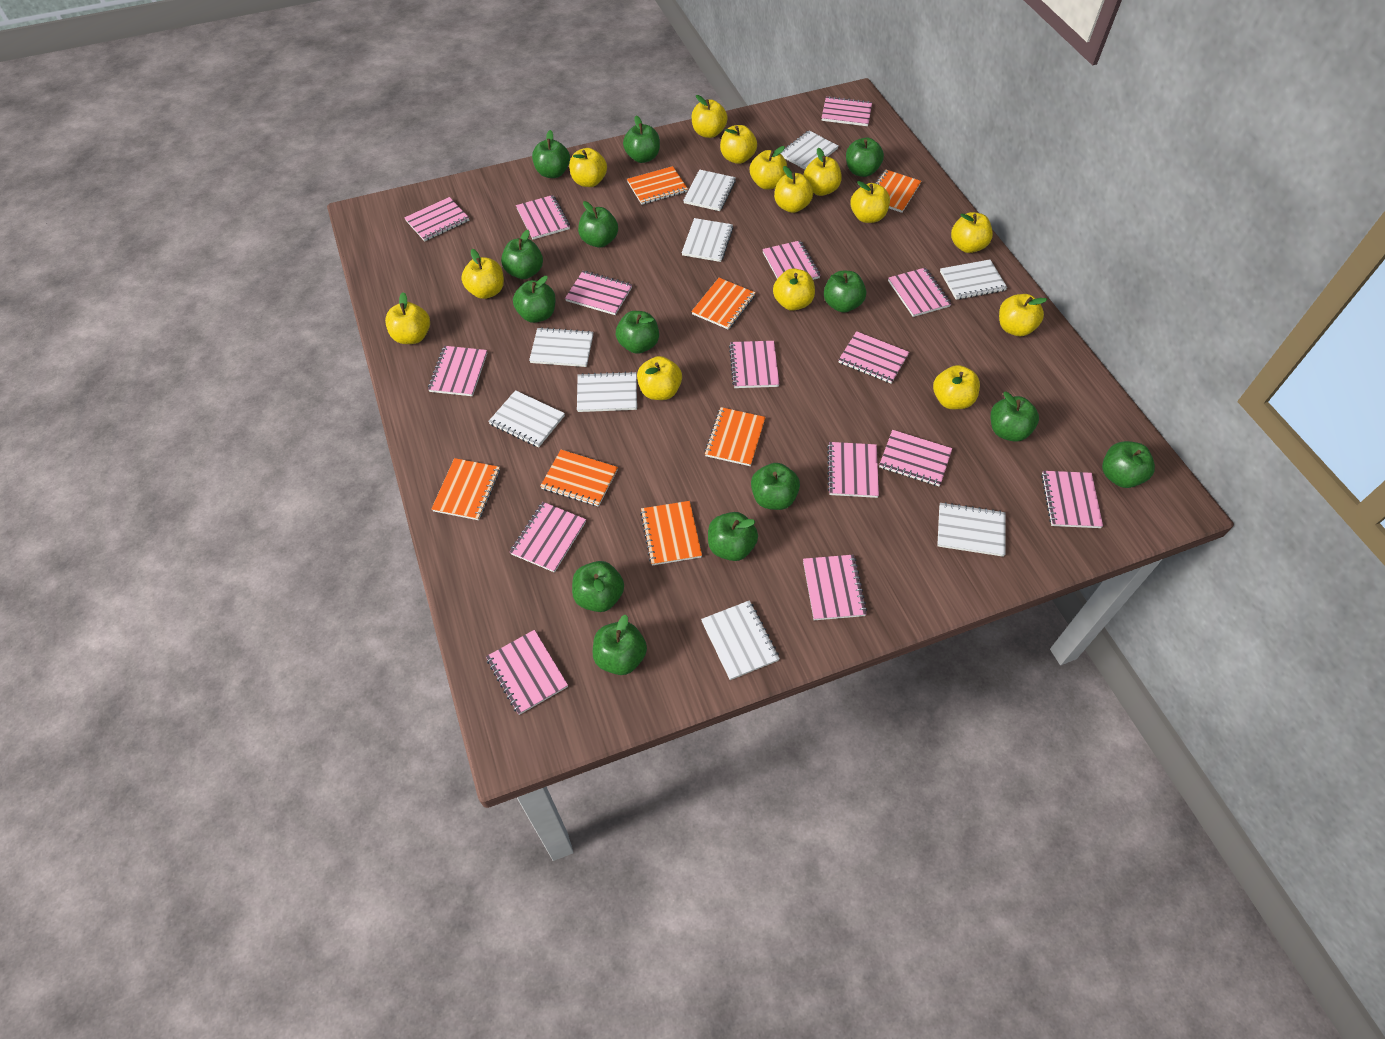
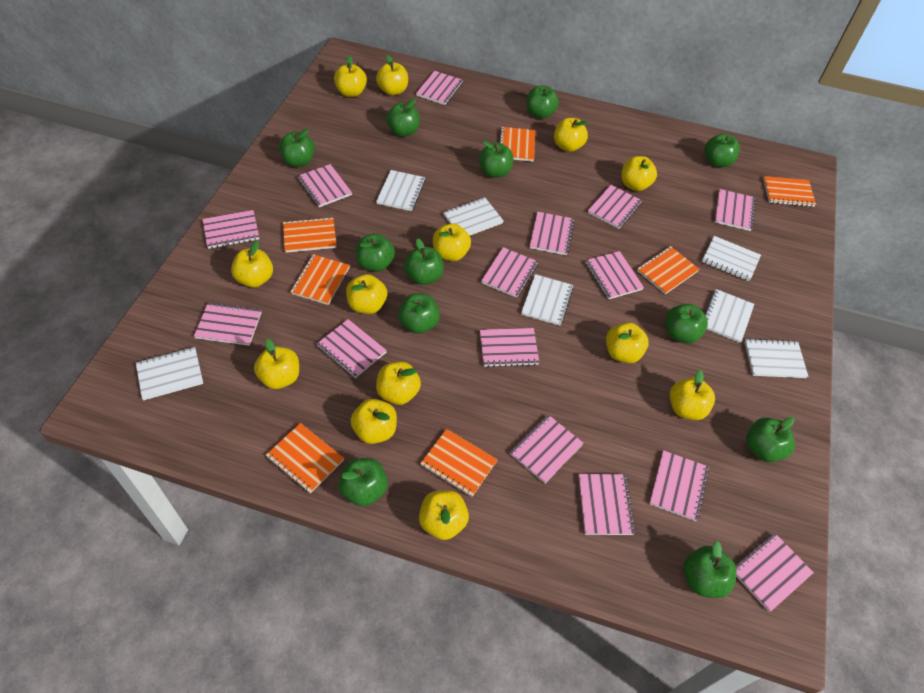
green apple: [501,230,543,279] [513,276,556,323] [532,130,570,178] [572,561,624,612] [578,201,618,248] [593,615,647,675] [616,311,659,354] [623,116,660,163] [708,512,758,561] [751,463,800,510] [824,271,866,313] [846,138,884,177] [991,392,1039,442] [1102,441,1155,488] = 14 -> [279,129,315,167] [338,458,388,506] [356,233,395,272] [386,99,420,137] [398,293,440,334] [404,239,444,285] [479,141,514,178] [526,85,559,119] [666,304,708,344] [684,541,737,598] [704,133,740,167] [746,417,795,462] = 12
white notebook: [488,390,565,448] [529,327,593,367] [577,371,637,412] [682,218,733,262] [683,169,736,211] [701,600,780,680] [780,131,838,169] [937,502,1005,557] [940,260,1007,300] = 9 -> [136,347,203,400] [376,170,425,211] [443,197,504,236] [521,274,574,326] [702,236,761,281] [705,289,754,343] [744,338,808,378] = 7
yellow apple: [385,292,430,344] [461,249,504,299] [569,148,607,187] [637,356,682,400] [692,95,728,138] [720,125,757,164] [750,146,787,190] [773,268,815,311] [774,166,813,213] [803,148,842,196] [850,181,890,223] [933,365,980,409] [951,212,993,253] [999,294,1047,336] = 14 -> [231,241,273,287] [254,339,299,389] [334,56,367,97] [346,274,387,314] [351,399,397,444] [376,55,408,95] [376,361,421,405] [419,490,469,540] [433,223,471,261] [554,118,589,152] [606,323,649,363] [621,156,657,191] [670,370,715,420] = 13

